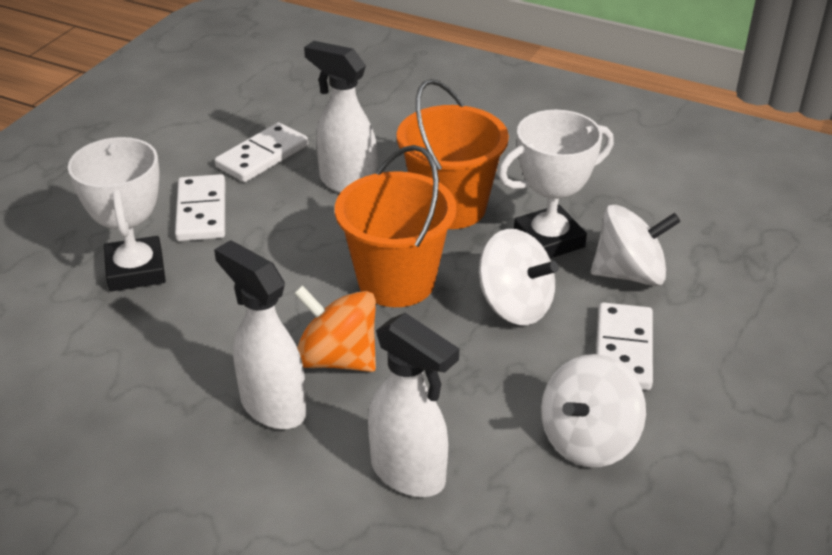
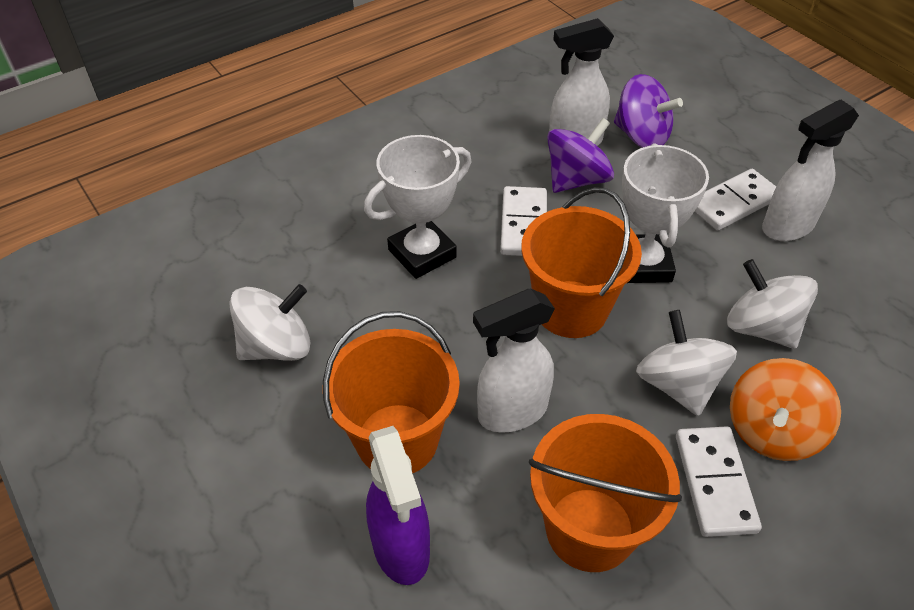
orange bucket: [335,145,457,307] [397,79,509,229] = 2 -> [323,311,460,474] [521,187,642,338] [529,414,682,572] = 3
purple spinning top: none = 0 -> [547,118,614,193] [614,74,683,148] = 2
purple spray bottle: none = 0 -> [366,426,430,585] = 1

